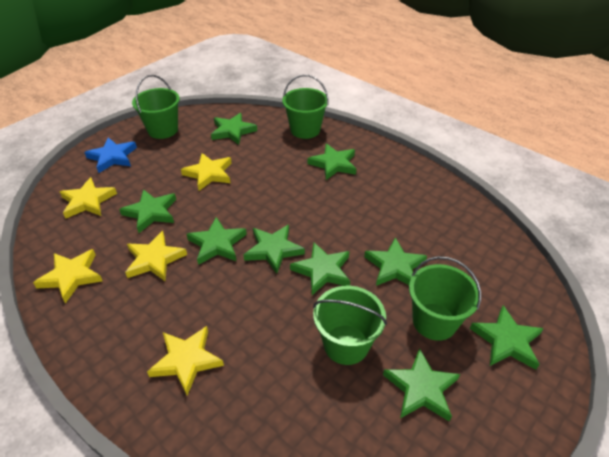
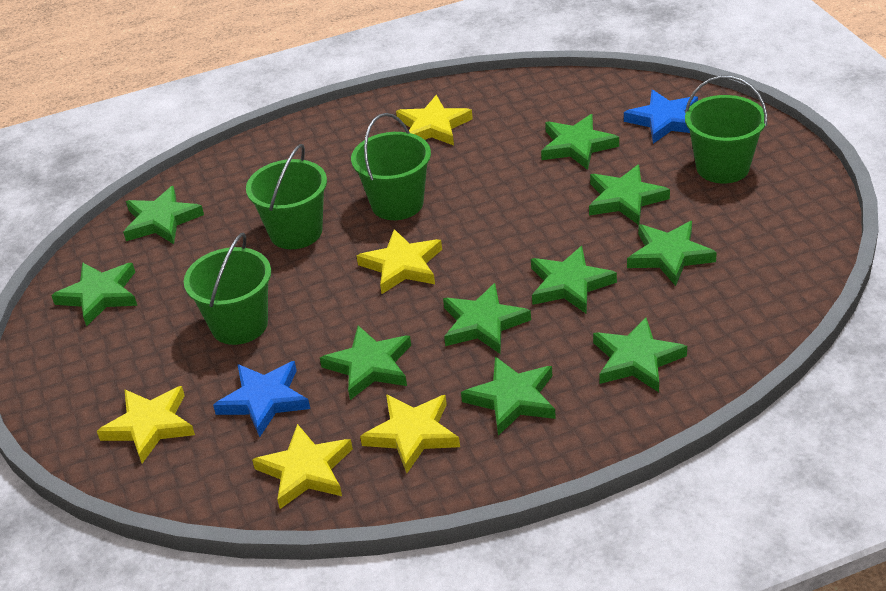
blue star: [84,137,137,173] = 1 -> [213,361,310,437] [624,90,698,144] = 2
green star: [119,189,176,233] [186,217,247,265] [211,113,257,145] [243,225,305,274] [290,242,350,295] [308,144,356,180] [364,237,427,286] [383,348,460,422] [470,305,544,370] = 9 -> [51,262,137,327] [123,186,204,244] [320,326,411,400] [443,283,531,354] [461,357,556,436] [531,246,617,314] [541,114,619,170] [589,165,670,225] [593,317,687,392] [627,221,717,286] = 10

